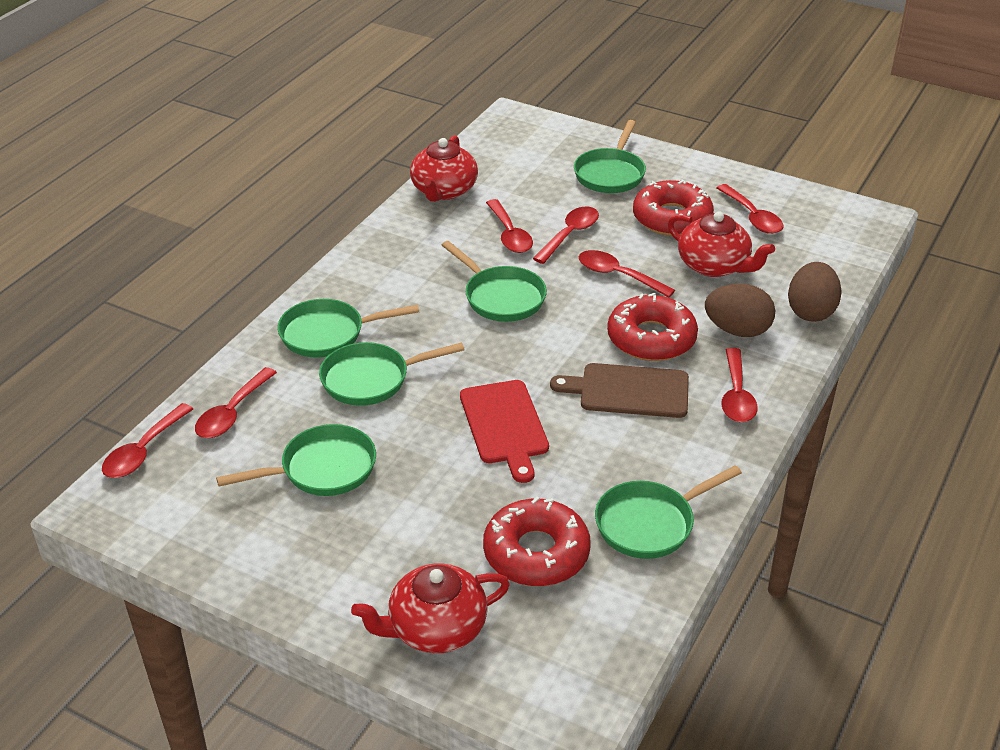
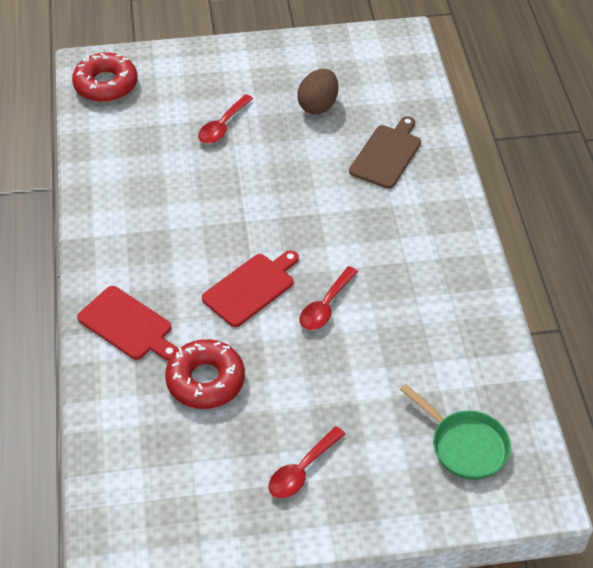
brown egg: [705,284,775,337] [788,262,842,322] = 2 -> [297,69,338,114] = 1
green pan: [216,424,376,496] [277,299,419,358] [319,342,465,406] [442,241,547,322] [574,120,646,193] [595,465,742,559] = 6 -> [400,384,511,480] = 1
red cutting board: [460,380,549,483] = 1 -> [77,286,178,361] [202,250,299,327] = 2
red donut: [483,497,591,586] [607,293,698,361] [633,179,714,236] = 3 -> [72,52,137,102] [165,339,245,409] = 2
red spoon: [102,403,193,478] [195,367,277,438] [486,199,533,253] [533,207,599,264] [579,250,675,298] [717,184,783,234] [721,348,758,422] = 7 -> [198,94,253,144] [268,426,345,499] [300,266,358,330] = 3
red teapot: [351,563,510,653] [410,135,478,202] [668,211,775,277] = 3 -> none = 0

